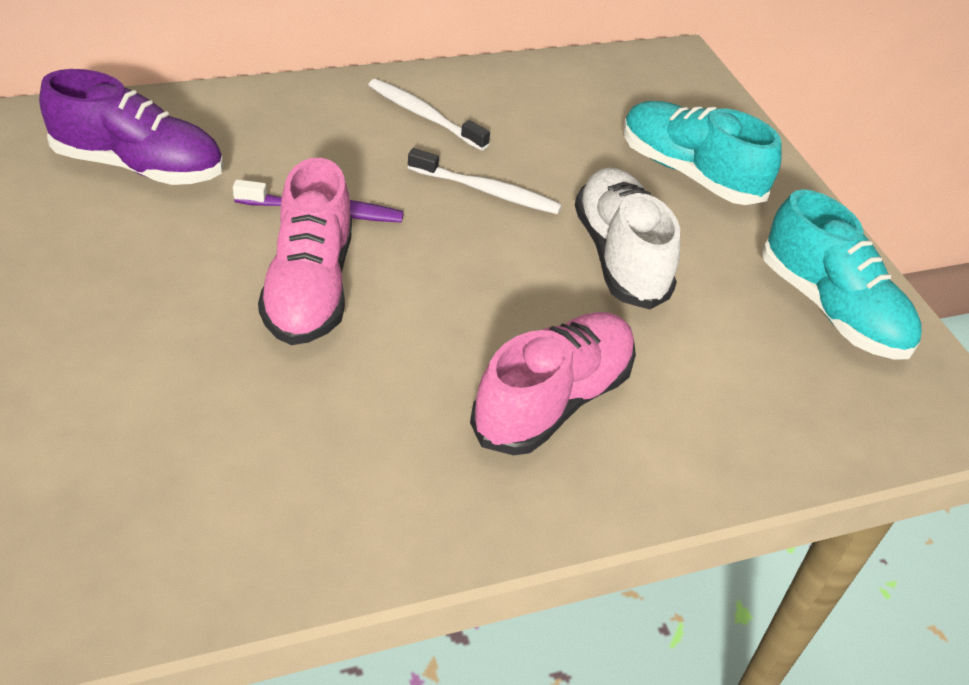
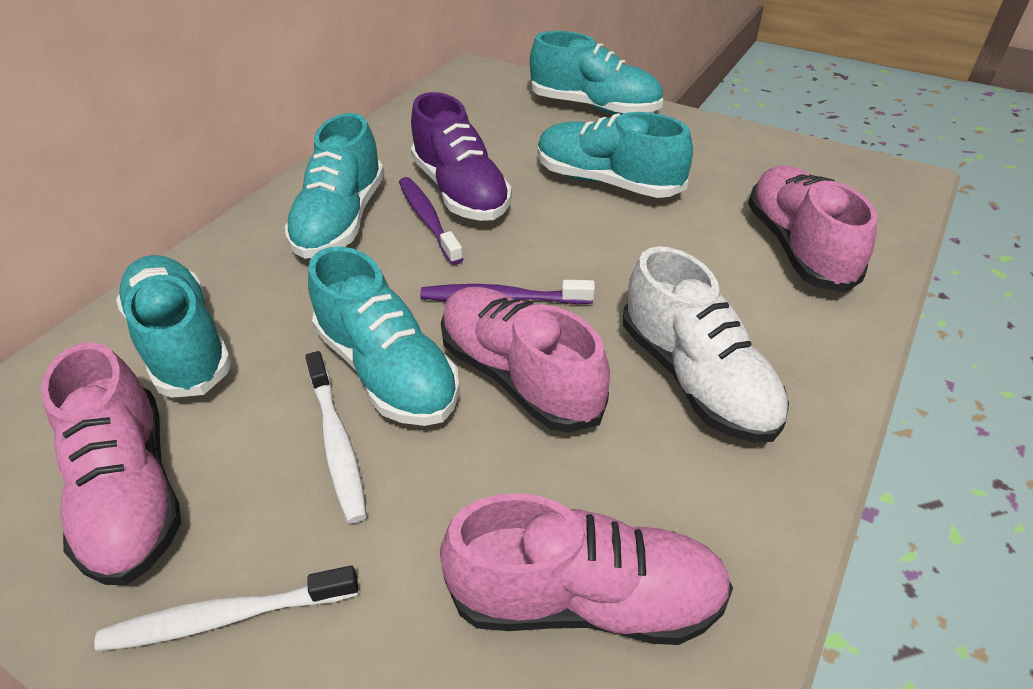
pink shoe: [258,158,352,345] [470,312,636,455] = 2 -> [41,342,181,585] [440,493,733,645] [441,287,610,433] [748,166,878,293] = 4
purple toothbrush: [233,179,404,223] = 1 -> [399,177,464,265] [420,280,595,304] = 2
turquoise shoe: [624,101,782,205] [762,189,922,360] = 2 -> [116,255,232,398] [285,113,384,259] [308,246,460,426] [530,31,663,115] [538,112,693,198] = 5

